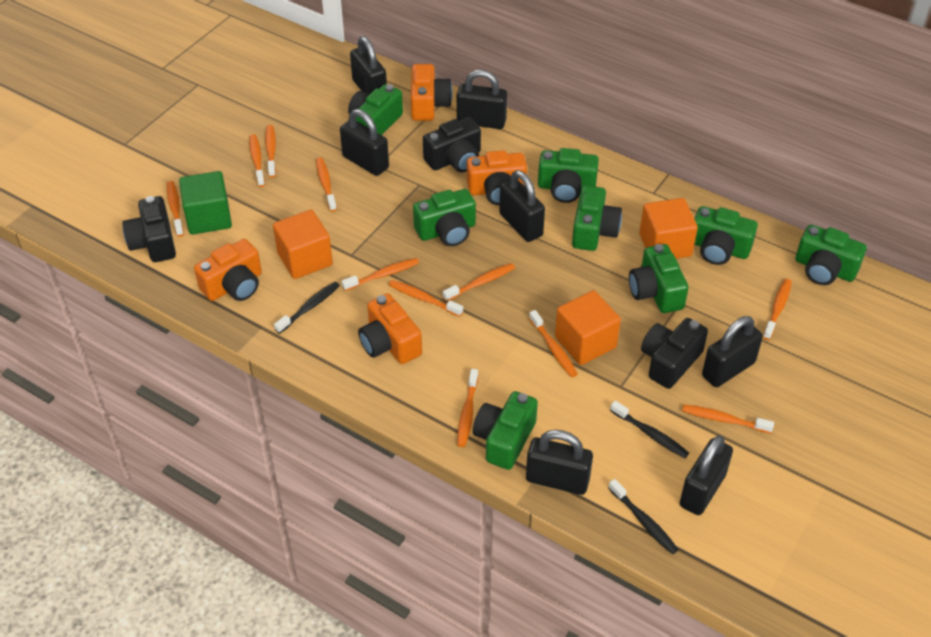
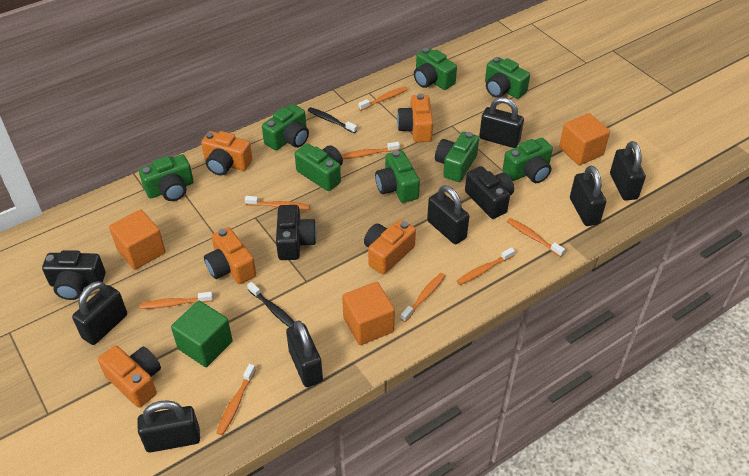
black toothbrush: [274,282,340,334] [608,479,679,555] [610,401,689,458] = 3 -> [247,282,295,327] [308,107,357,133] = 2
orange camera: [194,239,262,301] [358,293,422,364] [411,64,453,121] [467,150,527,205] = 4 -> [98,345,161,408] [201,131,253,176] [204,227,256,284] [364,219,416,275] [397,94,433,142] = 5
orange toothbrush: [167,181,184,237] [249,134,265,187] [265,125,276,178] [316,157,337,212] [342,258,419,291] [389,280,463,317] [443,263,515,301] [457,369,478,447] [529,310,577,377] [682,404,774,433] [763,279,792,340] = 11 -> [140,292,213,309] [216,364,256,435] [245,196,310,210] [341,142,400,159] [358,86,408,111] [400,273,445,322] [457,247,515,285] [507,218,565,257] = 8

